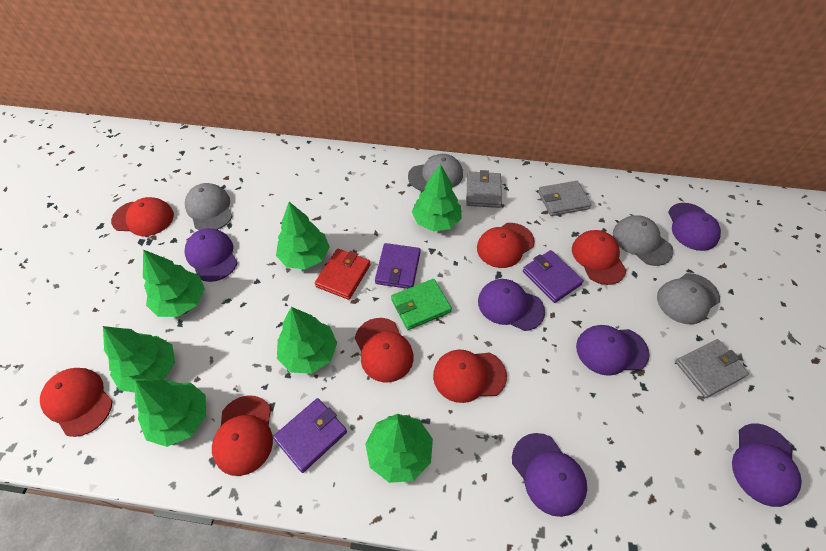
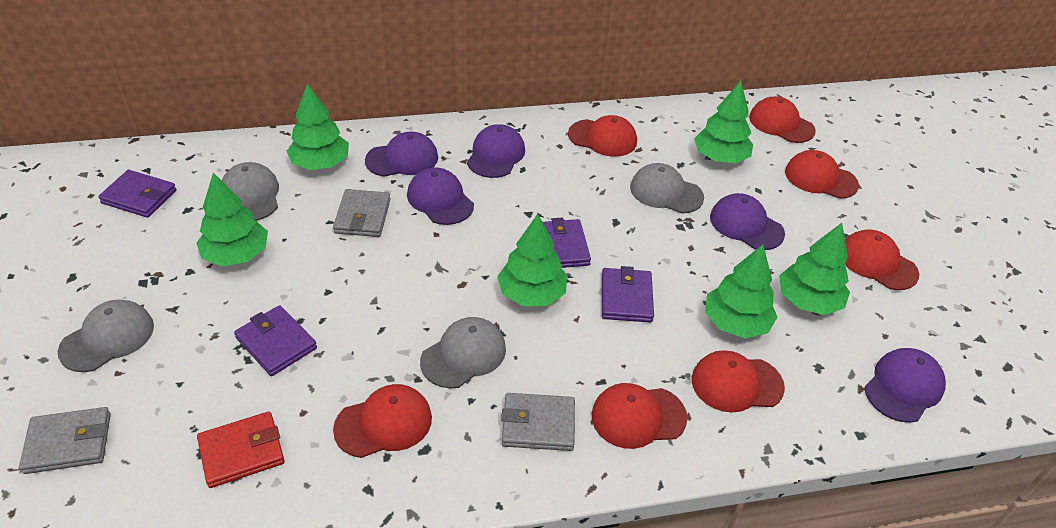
green tree: [103,326,175,392] [135,380,206,447] [143,250,205,317] [276,202,329,269] [277,307,337,374] [365,414,433,483] [412,164,462,231] = 7 -> [197,173,268,266] [287,84,349,170] [497,214,568,306] [694,81,753,163] [705,245,778,338] [779,223,850,315] = 6
green wallet: [391,279,452,330] = 1 -> none = 0
purple cap: [184,228,238,282] [478,279,545,331] [512,433,587,517] [576,325,650,376] [668,203,721,251] [732,423,802,507] = 6 -> [365,132,438,177] [407,167,474,225] [467,124,525,178] [710,193,785,250] [864,348,946,423] = 5
purple wallet: [273,398,347,473] [375,243,420,289] [523,250,584,303] = 3 -> [98,170,176,218] [234,305,317,376] [543,218,591,268] [602,266,654,323] = 4

